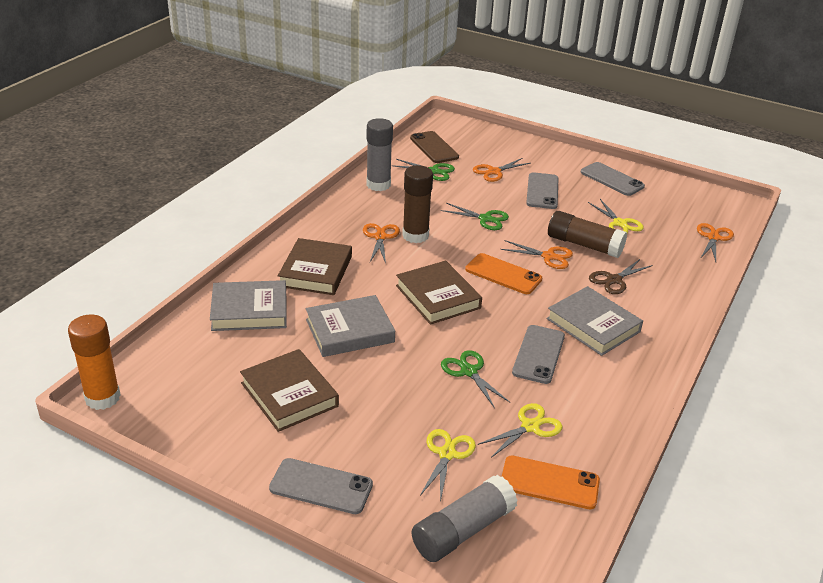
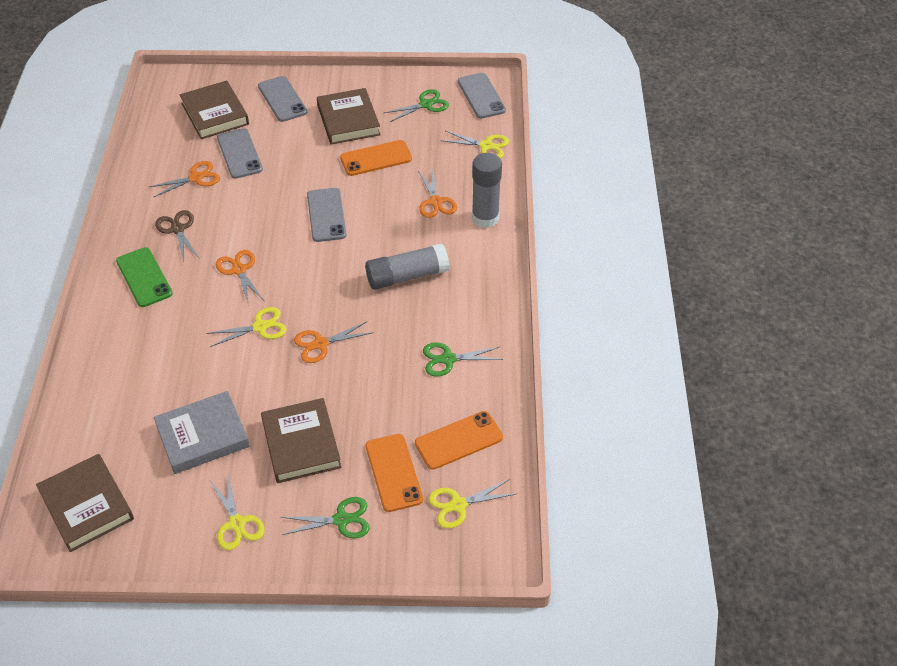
brown book: [240,349,339,432] [278,238,352,295] [396,261,482,325] = 3 -> [36,454,134,552] [180,80,249,139] [261,398,342,483] [317,88,381,145] = 4
brown glue stick: [402,165,433,243] [548,211,627,258] = 2 -> none = 0
brown phone: [410,131,459,163] = 1 -> none = 0
green phone: none = 0 -> [116,247,173,307] = 1
grey book: [210,280,287,331] [306,295,395,357] [546,286,643,356] = 3 -> [154,391,250,474] = 1
orange glue stick: [68,315,121,410] = 1 -> none = 0
orange phone: [465,253,542,294] [502,456,600,509] = 2 -> [340,140,412,176] [366,434,423,512] [415,411,503,470] = 3
yellow scissors: [420,429,476,503] [478,403,563,458] [588,199,644,233] = 3 -> [206,307,287,347] [210,476,265,550] [428,479,516,528] [441,131,509,158] = 4

